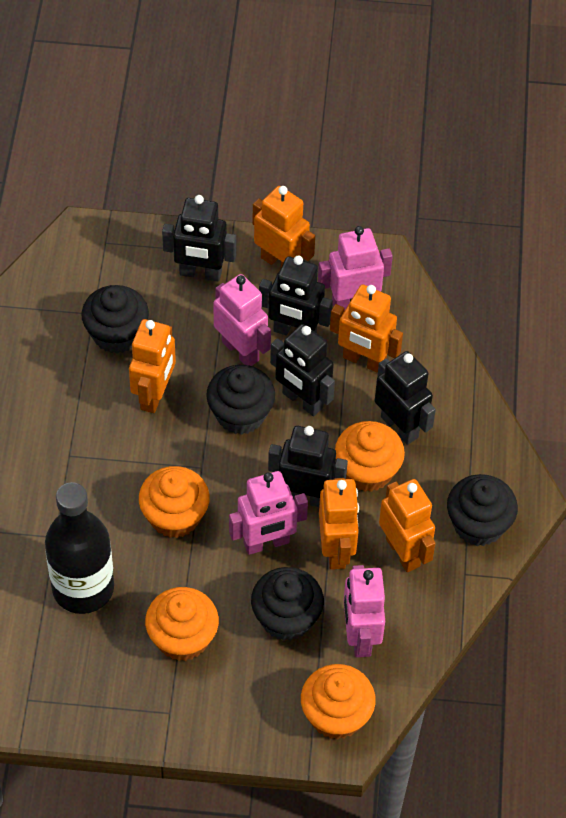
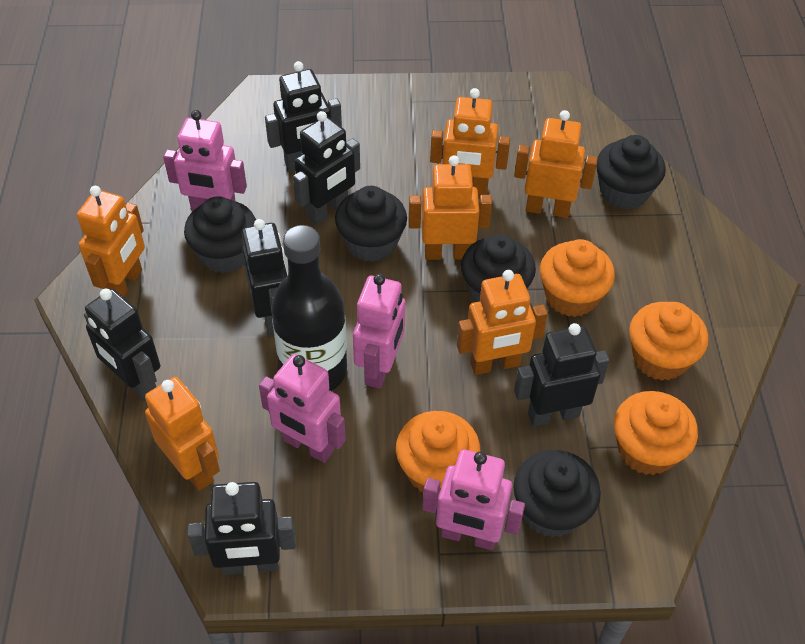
black cupcake: [81,285,149,353] [206,365,275,435] [251,567,324,641] [447,474,518,546] = 4 -> [184,196,256,273] [335,186,407,262] [461,234,536,302] [513,450,601,538] [597,135,666,210] = 5
black robot: [162,195,236,281] [259,255,333,335] [268,426,348,507] [270,324,335,416] [375,351,436,445] = 5 -> [84,289,160,401] [188,482,296,575] [242,219,288,335] [265,61,342,171] [293,111,360,225] [514,323,610,427] = 6
orange robot: [129,319,176,413] [252,186,315,267] [319,478,359,569] [330,284,403,373] [379,479,435,572] = 5 -> [77,186,145,297] [145,377,220,491] [409,156,492,260] [430,88,510,195] [457,270,548,375] [514,110,598,218] = 6

